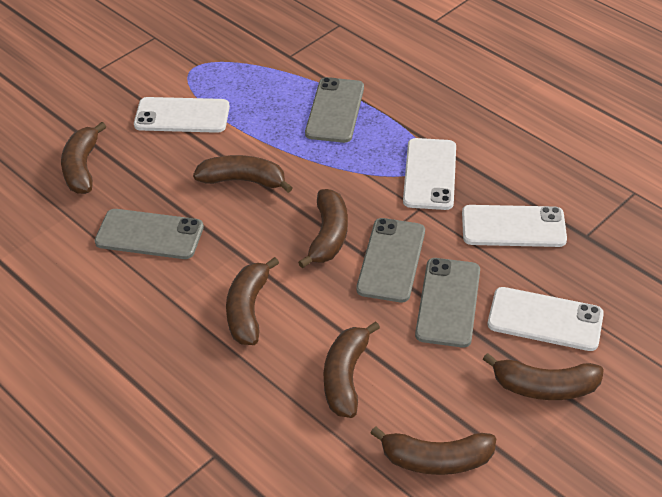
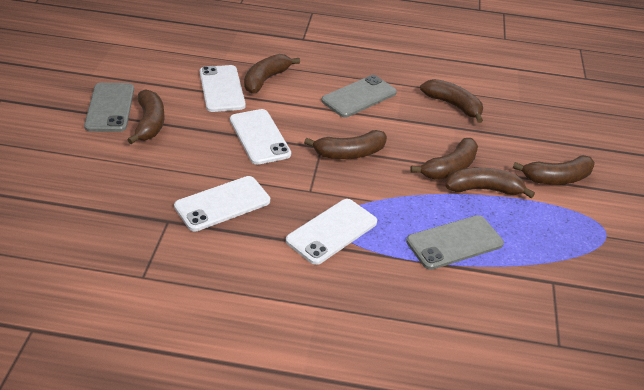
grey phone: [95,209,204,259] [305,77,364,143] [356,218,425,302] [415,258,480,348] = 4 -> [84,83,134,132] [321,75,397,117] [406,215,504,270] = 3

